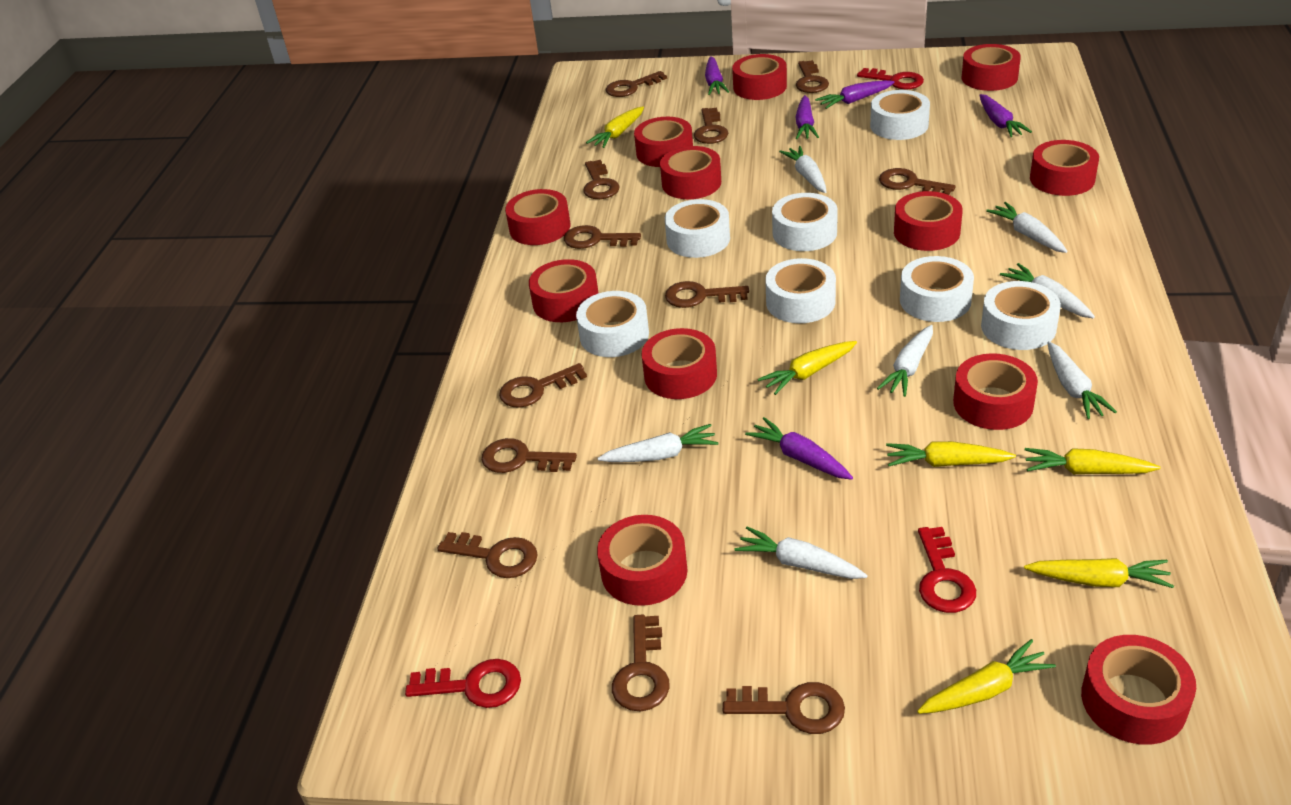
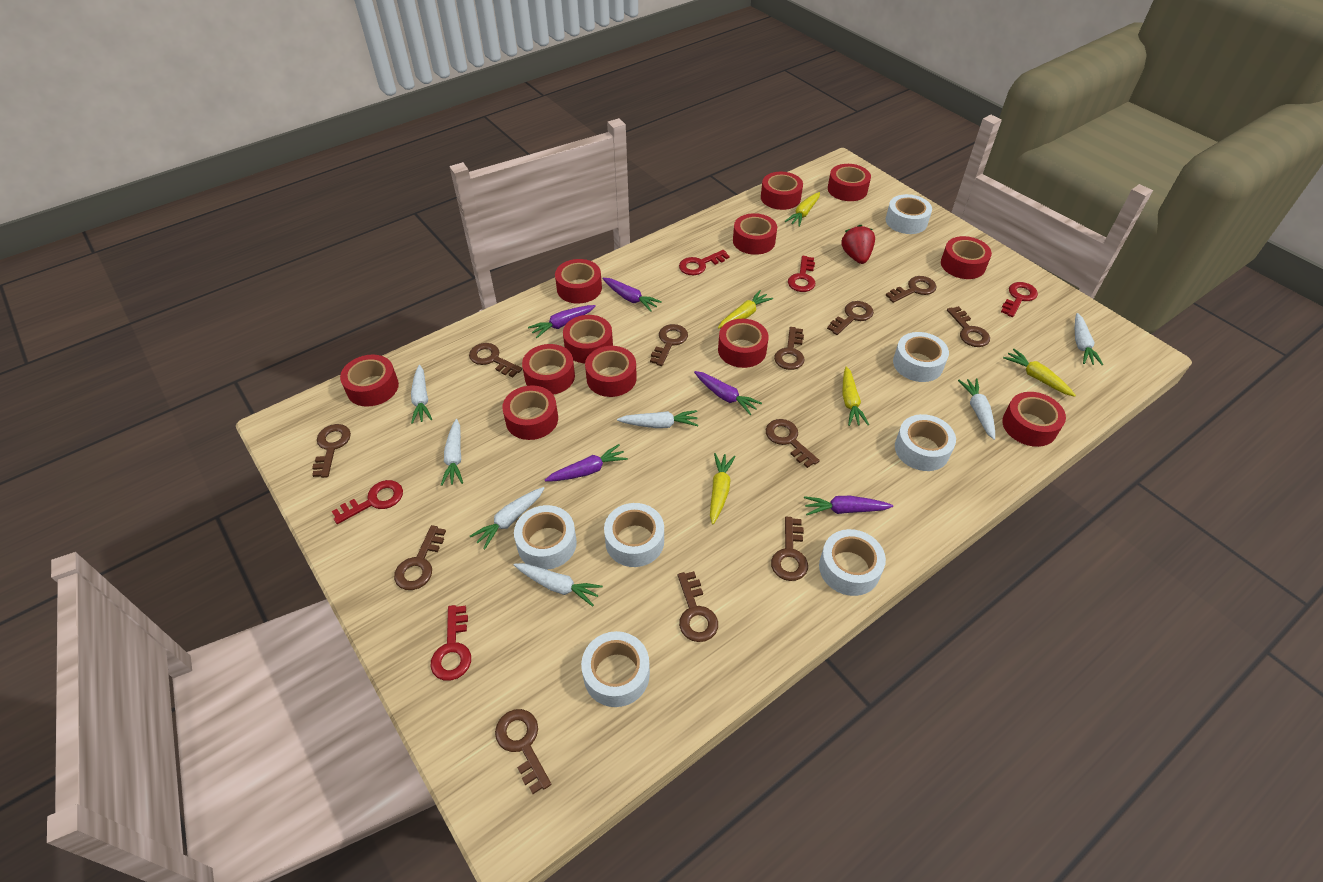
red key: [405,659,521,708] [857,68,924,89] [918,527,976,613] = 3 -> [332,480,403,524] [431,605,471,681] [679,250,730,275] [788,256,815,292] [1001,282,1038,317] = 5
red strawberry: none = 0 -> [841,225,875,264] = 1
yellow carrot: [586,106,644,148] [758,341,857,395] [886,441,1016,467] [917,639,1056,714] [1024,558,1174,588] [1025,448,1161,474] = 6 -> [710,453,736,525] [718,290,773,329] [785,192,820,227] [843,366,869,426] [1003,349,1076,397] = 5

